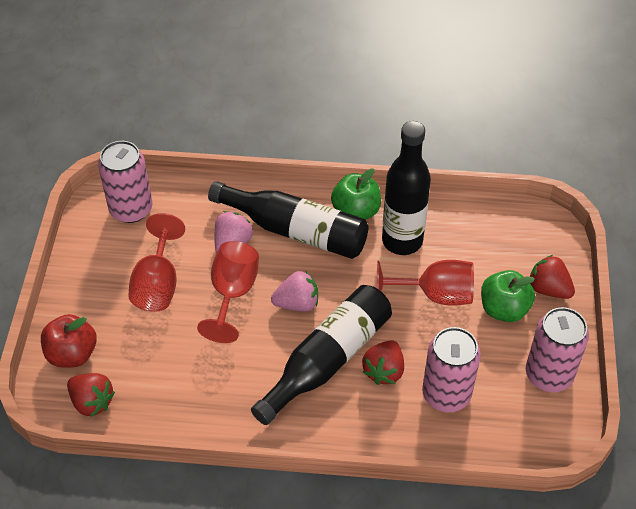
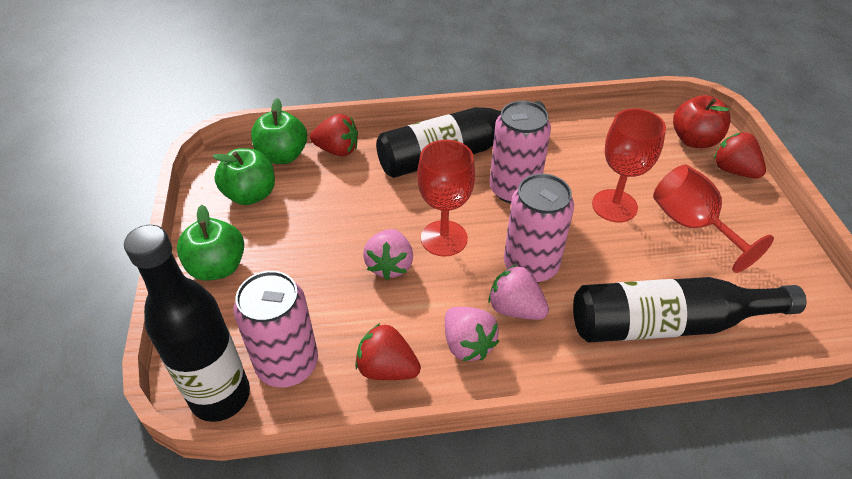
green apple: [331,169,381,220] [481,270,535,322] = 2 -> [177,205,244,281] [212,148,275,205] [251,98,307,164] = 3
pink strawberry: [214,211,254,253] [271,271,318,312] = 2 -> [363,229,413,280] [445,307,499,361] [488,264,549,320] = 3

